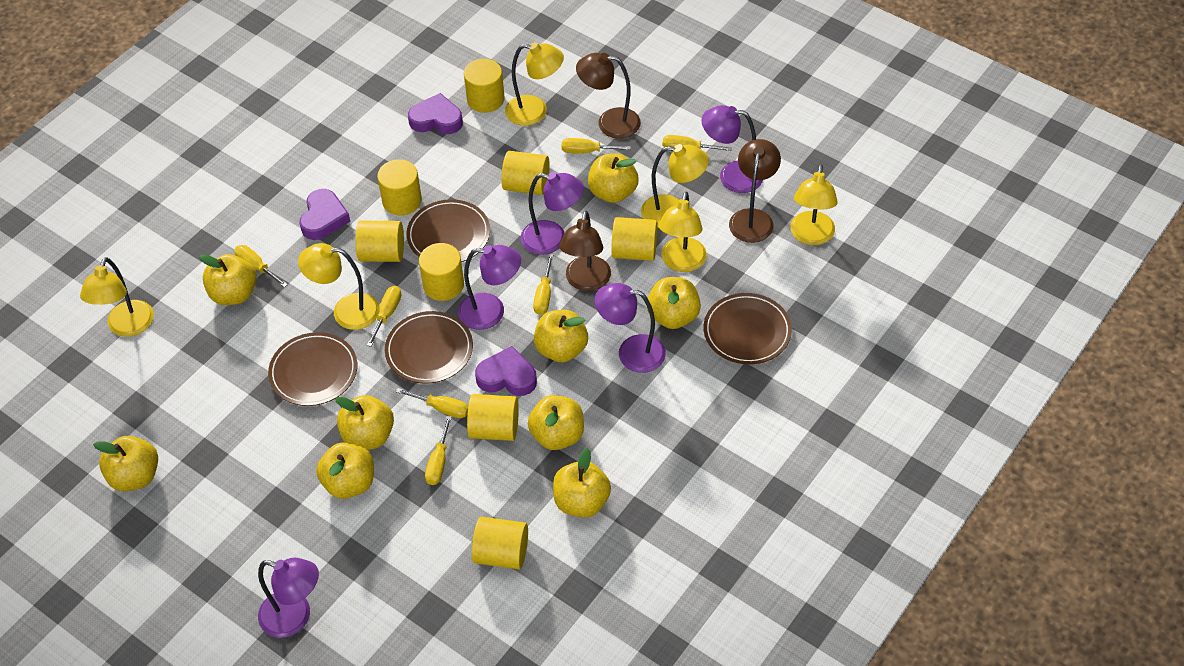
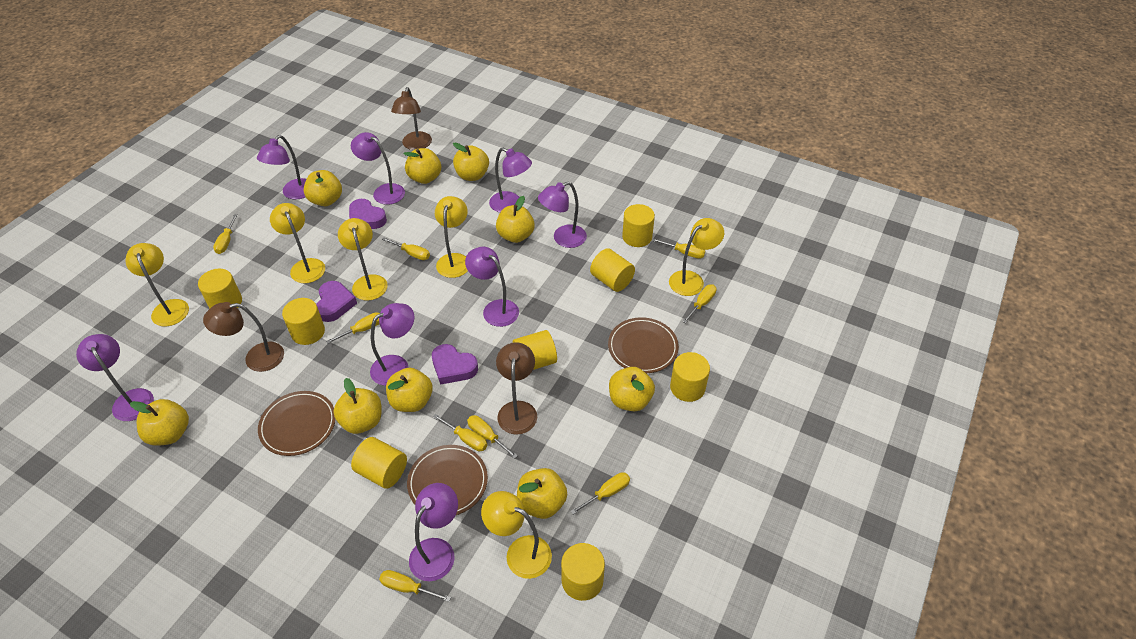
brown plate: [268,332,357,406] [385,311,473,384] [407,199,490,262] [704,293,792,364] = 4 -> [258,391,336,456] [407,445,488,515] [608,317,679,373] = 3
purple lamp: [258,558,319,638] [458,245,521,330] [521,172,584,255] [595,283,666,373] [702,105,763,193] = 5 -> [76,334,154,421] [257,135,306,200] [351,132,405,205] [370,303,415,386] [409,483,458,581] [465,247,519,327] [489,148,532,213] [538,182,587,248] = 8
yellow screwdriver: [234,245,288,288] [367,286,401,347] [396,388,468,418] [425,416,452,485] [533,254,553,315] [562,138,631,153] [663,135,732,151] = 7 -> [213,214,238,254] [326,312,380,344] [379,570,451,602] [382,238,430,260] [433,414,488,451] [467,415,518,458] [571,472,630,515] [652,238,705,259] [682,284,717,323] = 9

